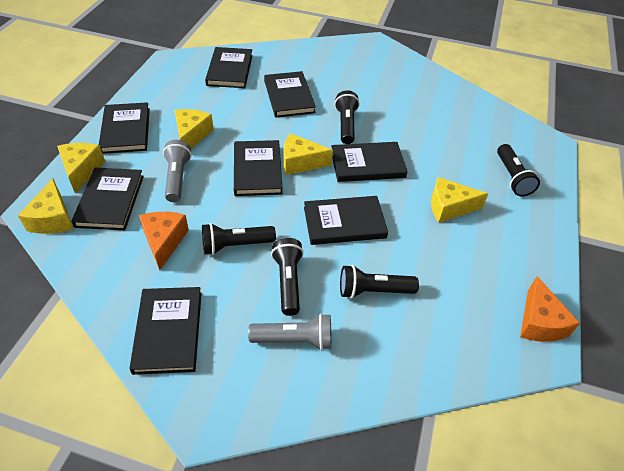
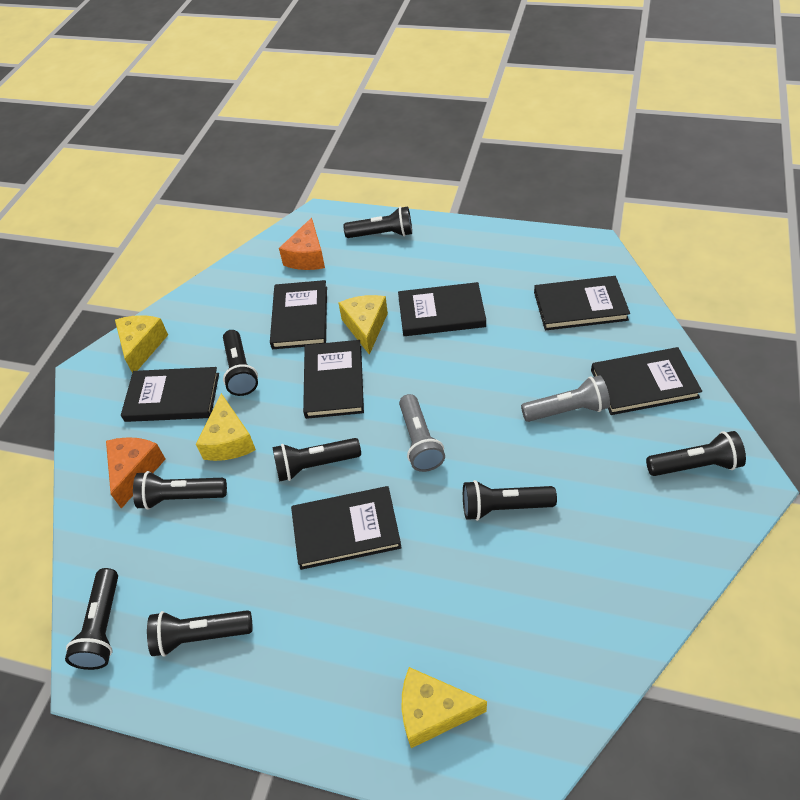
black book: [71,168,144,230] [99,102,150,154] [129,287,202,375] [205,47,253,88] [234,140,283,196] [264,71,316,117] [304,196,388,245] [331,142,408,182] = 8 -> [121,367,219,422] [270,280,327,349] [291,486,402,570] [303,340,364,419] [398,282,486,336] [534,276,630,331] [591,347,702,415] = 7
black flashlight: [202,223,276,255] [271,238,304,316] [335,90,360,144] [340,265,419,299] [497,144,540,197] = 5 -> [65,568,118,670] [133,471,227,510] [147,610,253,657] [223,330,258,396] [273,438,361,482] [343,206,412,238] [463,480,557,521] [646,431,746,476] = 8
yellow cheese: [18,179,73,234] [57,143,105,193] [174,109,214,149] [283,133,333,175] [431,177,488,223] = 5 -> [115,315,168,373] [196,393,256,461] [339,295,388,355] [402,667,487,748] = 4

